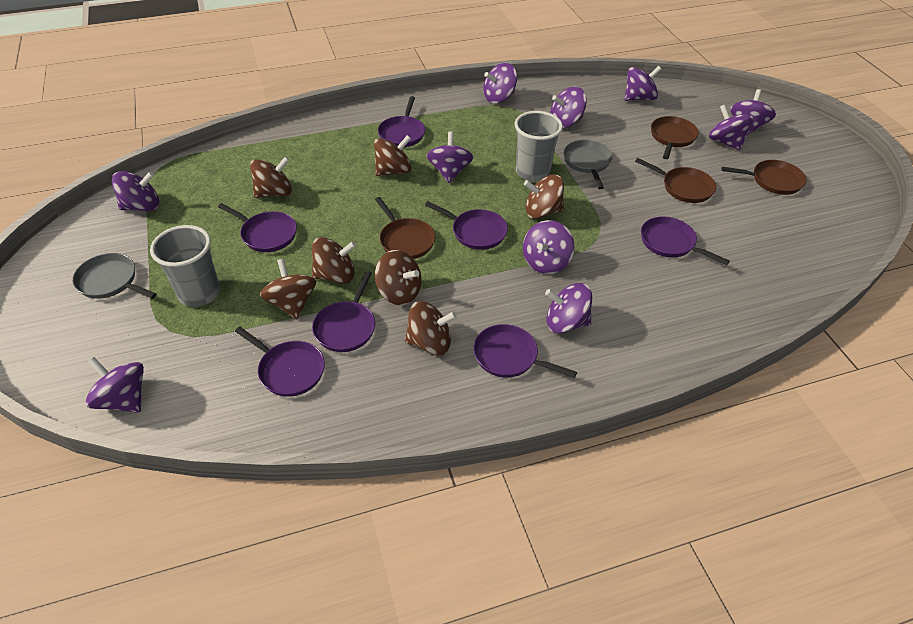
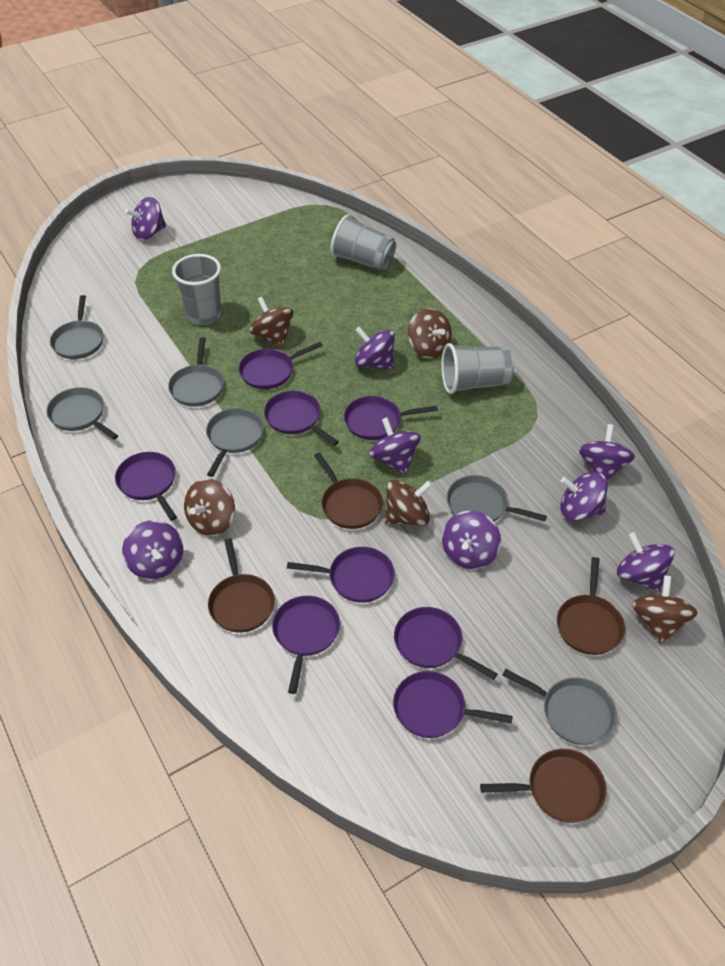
brown spinning top: [250,156,292,198] [260,259,316,319] [312,237,356,284] [374,135,412,176] [375,250,421,305] [405,301,457,355] [524,175,564,219] = 7 -> [184,478,235,536] [249,297,293,346] [385,480,433,526] [408,308,452,358] [632,575,698,644] = 5
grey cup: [150,225,220,307] [515,111,563,182] = 2 -> [172,254,222,325] [330,214,396,271] [441,343,514,394] = 3
grey pan: [72,253,157,299] [563,140,612,189] = 2 -> [46,387,118,440] [50,295,103,359] [168,337,224,407] [206,408,264,477] [446,475,547,521] [502,669,617,745] = 6
purple pan: [218,203,297,252] [235,327,325,397] [312,271,375,352] [378,96,425,147] [425,201,508,250] [473,324,577,378] [641,216,730,265] = 7 -> [115,452,177,521] [239,342,323,389] [264,391,339,446] [272,596,340,694] [287,547,395,603] [344,396,438,440] [393,671,513,738] [394,607,498,680] = 8
purple spinning top: [85,357,144,413] [112,171,159,211] [427,131,473,183] [483,63,517,103] [523,220,575,274] [545,283,592,333] [550,87,587,128] [624,66,661,101] [709,104,754,151] [730,89,776,136] = 10 -> [122,520,183,580] [125,197,166,240] [355,327,395,370] [369,417,421,474] [442,511,501,569] [560,472,607,521] [579,424,635,481] [617,532,675,592] = 8

